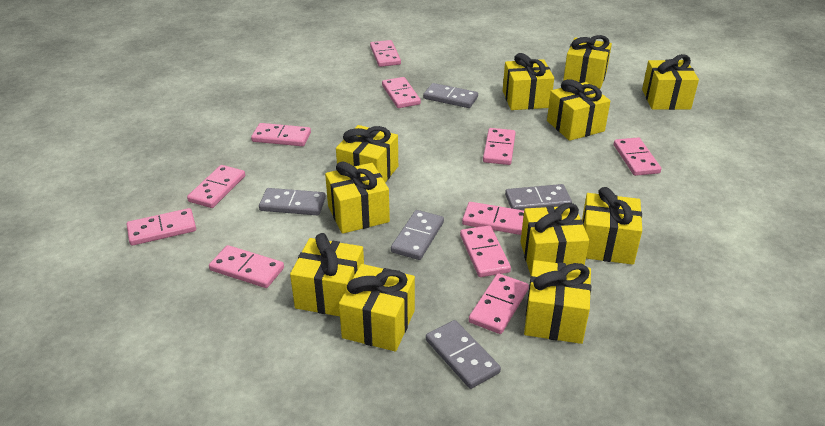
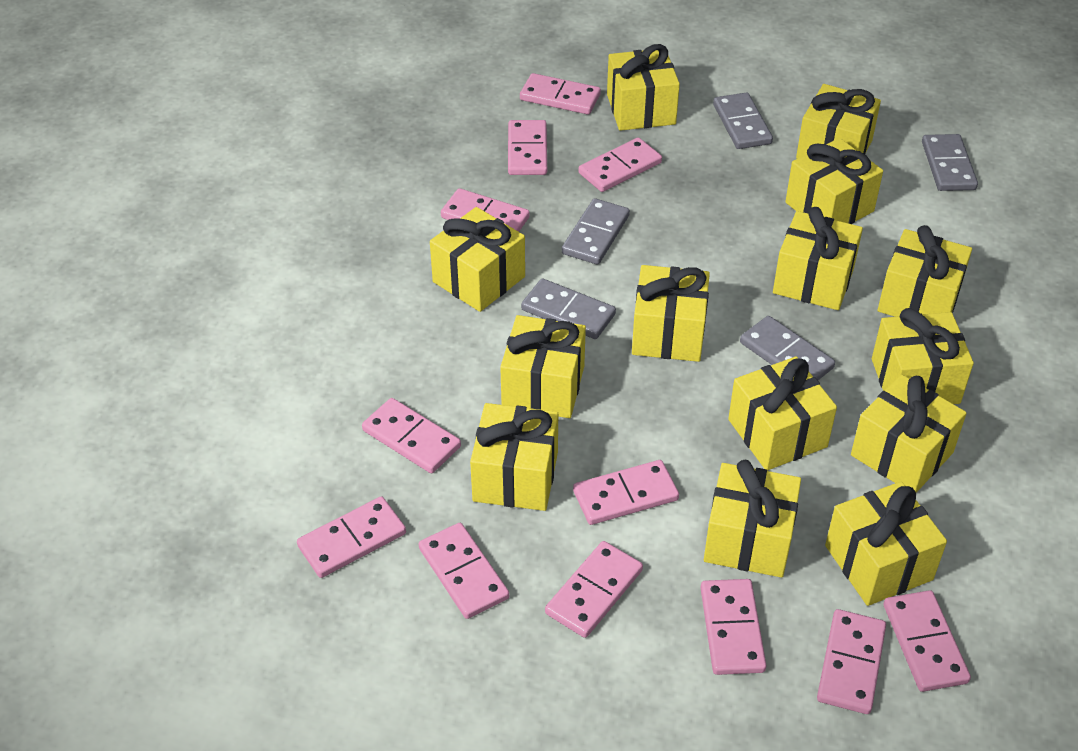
pink domino: [127,208,196,246] [187,165,245,208] [209,245,284,288] [251,123,311,146] [370,40,401,67] [382,77,421,108] [460,225,511,277] [462,202,524,235] [469,273,529,334] [483,128,516,165] [614,137,661,176] = 11 -> [297,496,406,578] [362,398,461,473] [419,523,509,619] [441,188,530,232] [508,120,547,175] [520,73,601,115] [545,541,643,638] [573,460,679,525] [579,137,662,192] [701,579,766,675] [817,609,886,714] [883,590,971,692] = 12
yellow gift: [290,233,364,316] [325,161,390,234] [336,125,398,182] [339,264,415,352] [503,53,554,110] [521,203,589,275] [524,260,591,344] [547,79,610,141] [563,35,612,89] [582,187,642,265] [642,54,699,110] = 11 -> [430,207,525,312] [470,403,558,511] [500,315,586,418] [607,44,680,131] [632,265,710,362] [704,460,801,578] [728,356,837,471] [773,207,863,310] [785,138,883,224] [796,84,881,159] [825,482,947,606] [851,374,967,493] [872,308,974,404] [878,225,972,317] = 14

